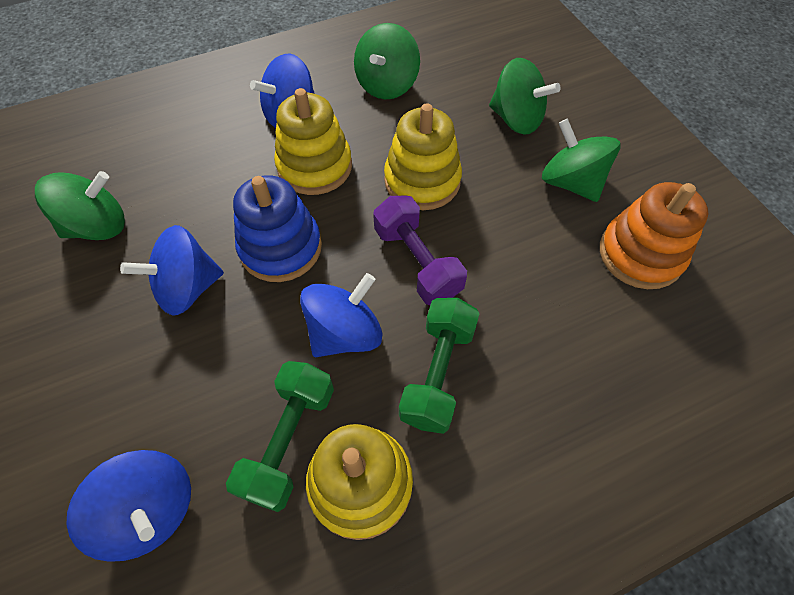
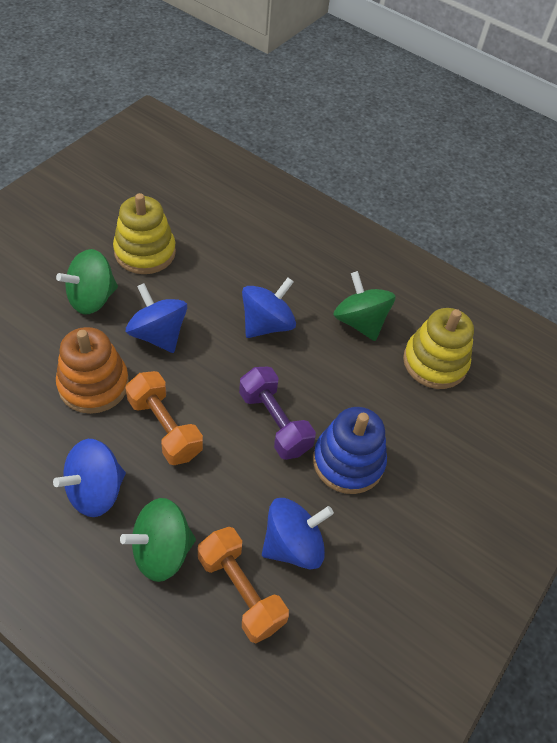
green dumbbell: [226,361,334,512] [399,298,480,434] = 2 -> none = 0
green spinning top: [35,171,125,240] [354,23,420,99] [489,58,561,135] [542,118,620,202] = 4 -> [56,249,118,315] [120,498,196,582] [333,271,396,341] = 3
orange dumbbell: none = 0 -> [125,371,203,465] [198,527,289,643] = 2
yellow stacking toy: [274,88,352,195] [306,424,413,540] [384,103,462,210] = 3 -> [113,193,176,274] [403,308,474,389] = 2

